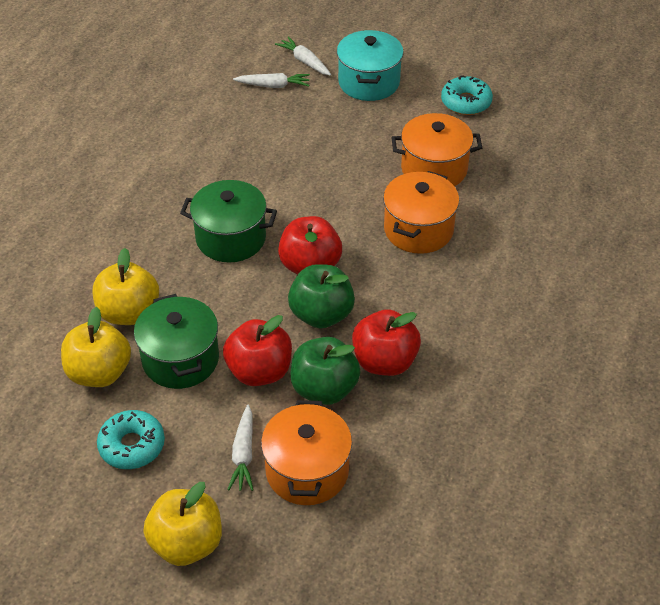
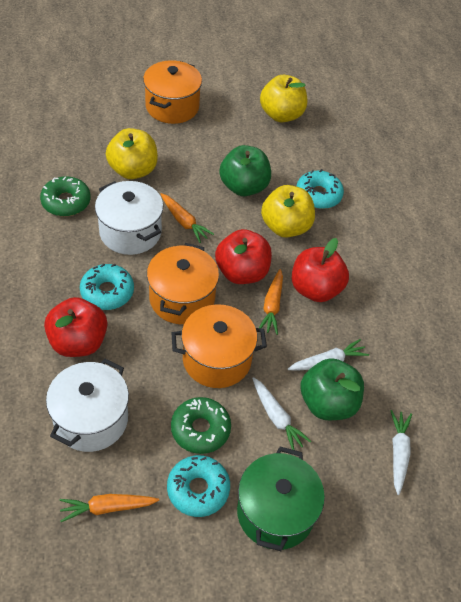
green donut: none = 0 -> [40,176,91,216] [171,397,231,454] = 2
green pot: [134,294,219,389] [180,180,277,263] = 2 -> [237,447,325,551] = 1
orange carrot: none = 0 -> [60,494,159,522] [161,193,214,243] [259,269,283,335] = 3
turquoise donut: [97,410,165,469] [441,75,493,115] = 2 -> [80,264,134,310] [167,455,230,517] [296,169,344,209] = 3
turquoise pot: [337,30,404,101] = 1 -> none = 0
white pot: none = 0 -> [46,359,129,452] [95,181,163,255] = 2

